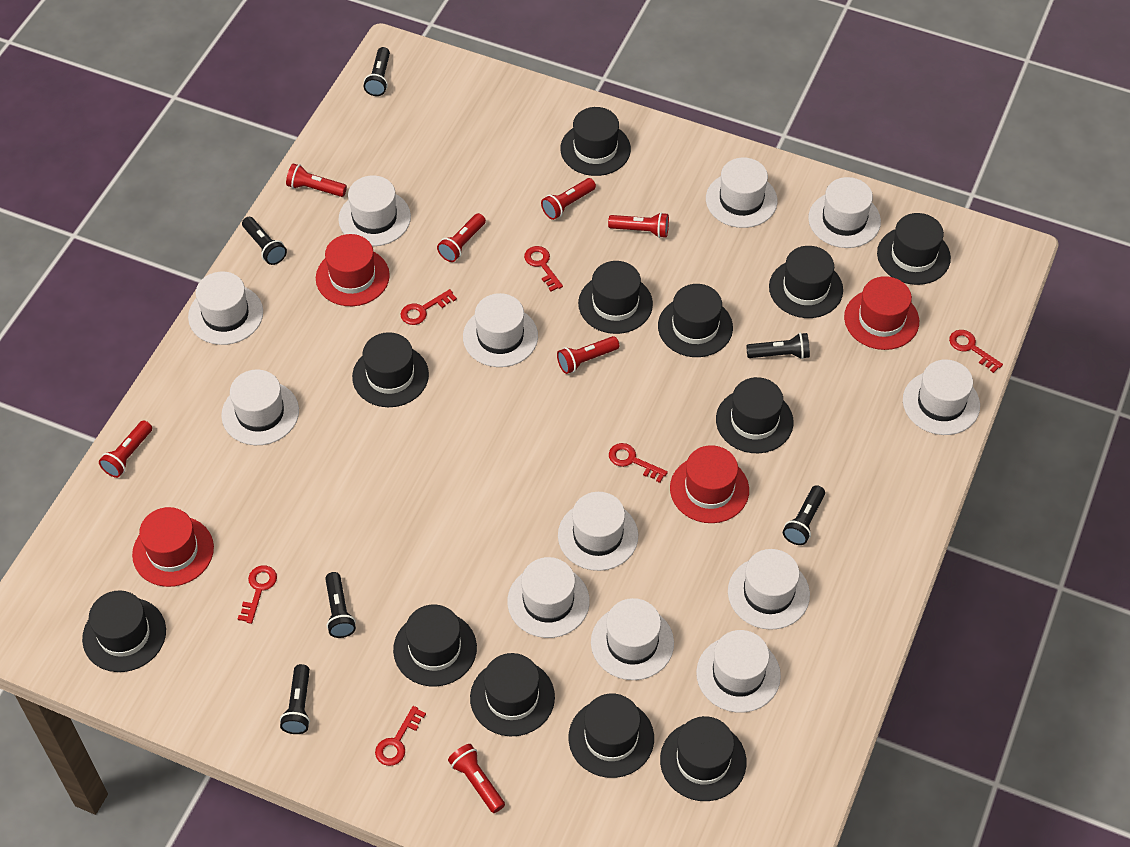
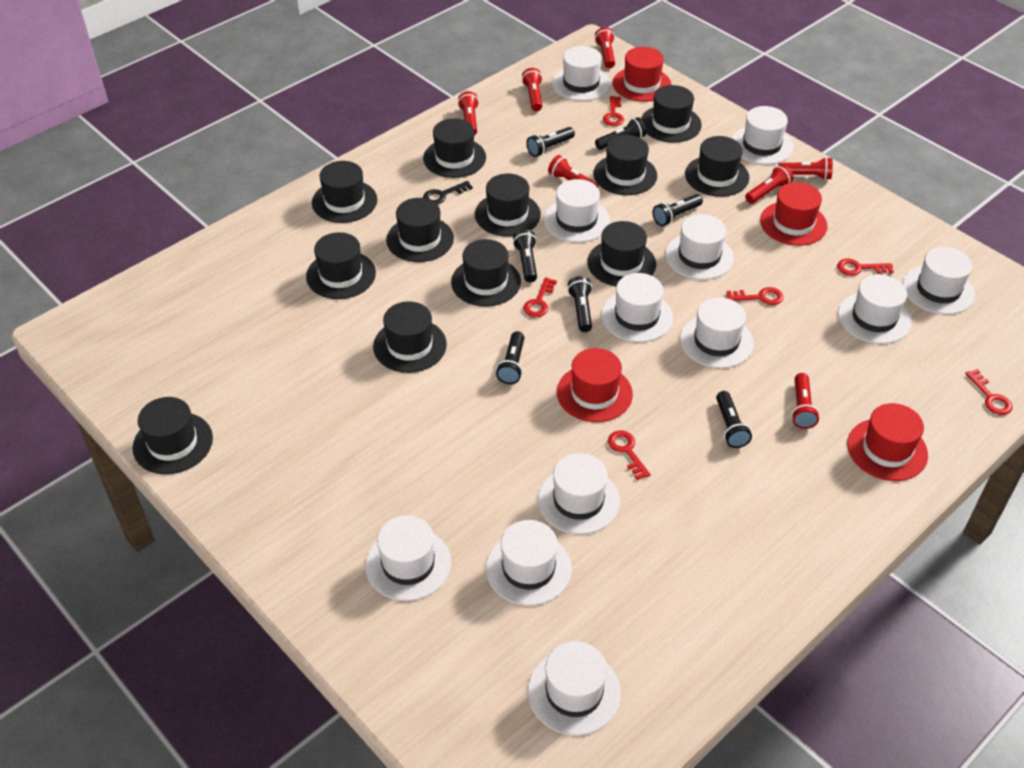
black flashlight: [242,217,287,265] [280,664,310,734] [325,572,356,638] [364,47,390,96] [746,333,810,359] [783,485,825,545] = 6 -> [496,331,524,384] [513,229,537,282] [526,127,575,157] [567,276,592,332] [595,117,646,150] [652,194,703,226] [716,391,752,448] = 7
black key: none = 0 -> [423,181,473,204] = 1

